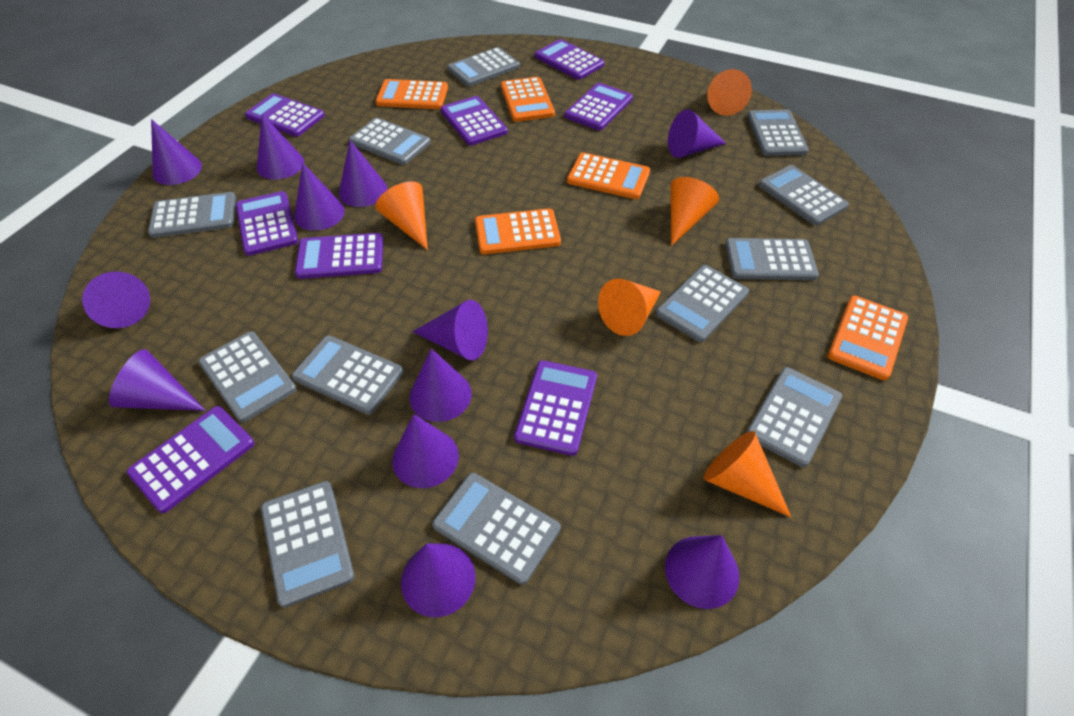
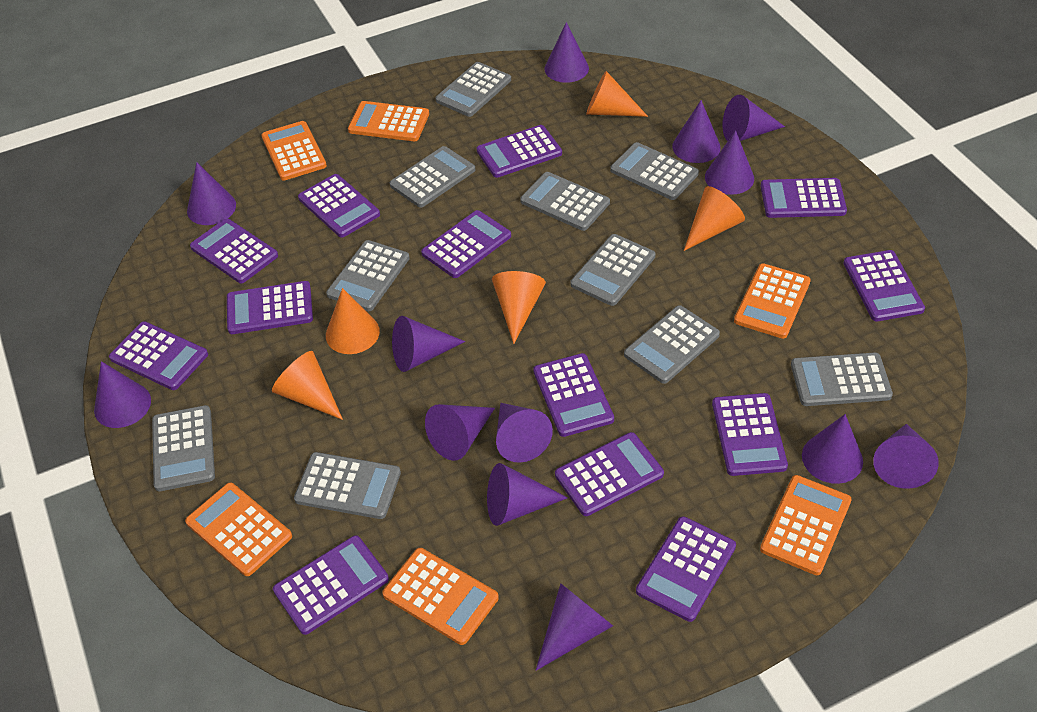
grey calculator: [148,192,236,238] [198,331,297,422] [261,481,354,608] [292,335,403,415] [349,117,431,165] [432,473,561,585] [447,47,520,87] [656,265,749,342] [725,238,819,280] [746,367,842,467] [747,109,809,156] [759,165,849,226] = 12 -> [152,405,215,491] [294,452,401,519] [326,240,410,311] [390,146,475,208] [435,62,511,117] [520,172,610,231] [571,234,655,306] [610,142,699,200] [624,305,720,384] [791,352,893,406] = 10
orange calculator: [375,79,448,109] [475,208,561,254] [501,77,555,122] [567,153,650,199] [828,295,908,380] = 5 -> [185,483,292,576] [262,121,327,180] [348,101,429,141] [382,548,499,645] [734,263,811,339] [760,475,852,575] = 6
purple calculator: [127,406,254,513] [236,191,298,256] [245,93,325,137] [295,233,383,279] [441,96,508,146] [514,360,597,456] [535,39,604,80] [565,83,633,130] = 8 -> [109,321,208,390] [190,218,278,283] [227,281,313,334] [273,535,389,635] [298,174,380,238] [421,210,511,278] [477,125,562,178] [533,353,614,437] [555,432,664,516] [636,516,736,622] [712,393,788,476] [760,178,847,218] [843,250,925,321] = 13
purple cone: [82,271,150,328] [109,349,206,411] [151,119,202,185] [257,114,304,180] [294,163,345,231] [339,140,387,207] [392,414,459,488] [401,544,476,617] [409,349,472,422] [412,300,488,360] [665,535,739,609] [668,109,726,158] = 12 -> [94,361,151,428] [187,162,236,225] [392,316,465,372] [425,404,495,461] [487,463,568,526] [496,403,553,463] [536,583,613,671] [545,22,589,83] [672,100,721,163] [705,131,754,195] [723,95,785,141] [802,414,863,484] [873,424,939,489] = 13

